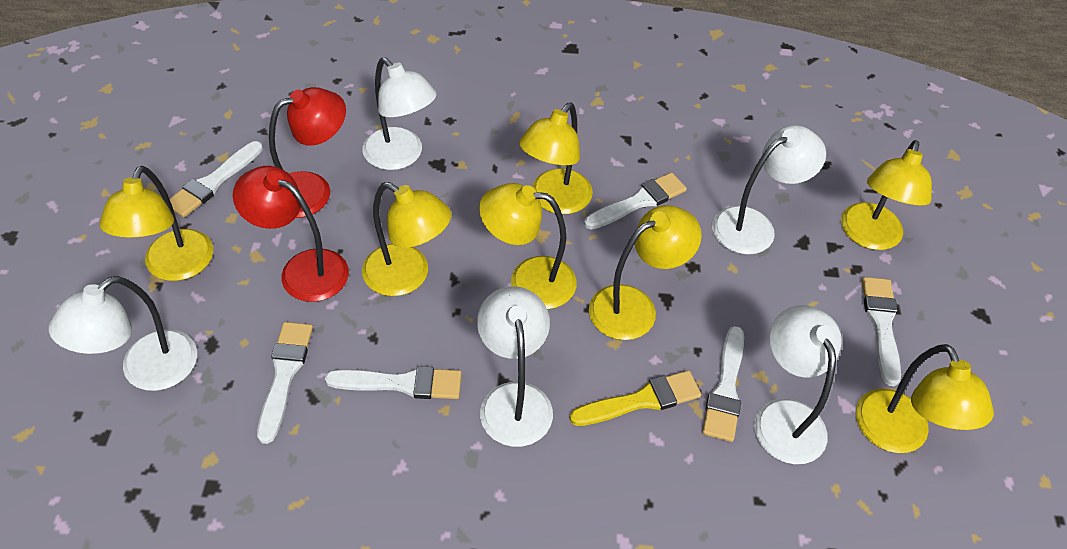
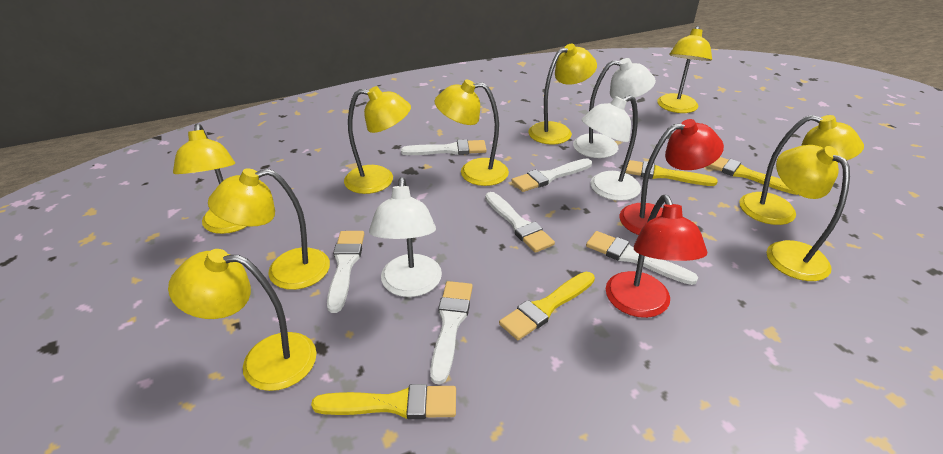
white lamp: [49,276,197,391] [363,57,437,170] [477,286,553,447] [712,125,826,255] [754,305,842,464] = 5 -> [369,177,442,297] [573,58,656,158] [581,95,641,201] = 3
yellow brush: [569,370,701,426] = 1 -> [311,384,456,419] [499,272,595,340] [624,160,718,186] [707,157,798,195] = 4
yellow lamp: [99,166,213,281] [362,182,452,296] [479,183,577,309] [519,103,593,214] [589,205,702,340] [841,140,932,250] [856,344,994,453] = 7 -> [168,249,317,391] [173,124,247,234] [208,168,330,290] [344,86,411,194] [434,80,509,186] [528,44,597,145] [657,26,712,113] [739,115,864,225] [767,145,850,281] = 9

